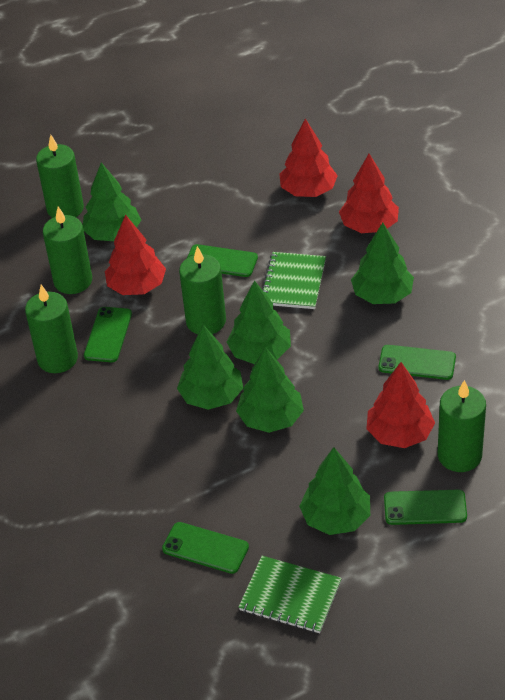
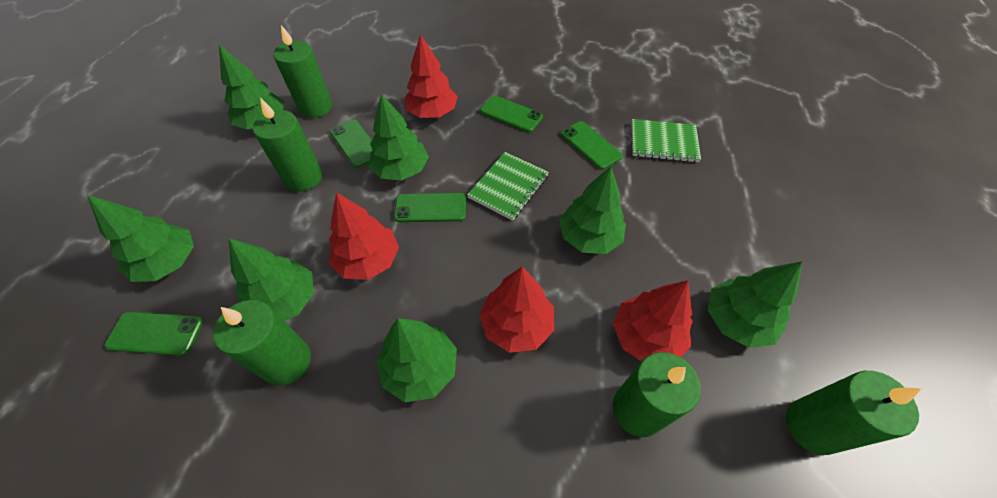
green tree: [83,162,141,241] [177,325,243,410] [227,280,291,364] [236,347,304,433] [299,447,370,535] [351,223,414,304] = 6 -> [87,195,194,282] [219,45,284,130] [229,238,314,321] [369,94,429,180] [377,318,457,402] [559,167,626,254] [708,261,802,348] = 7

